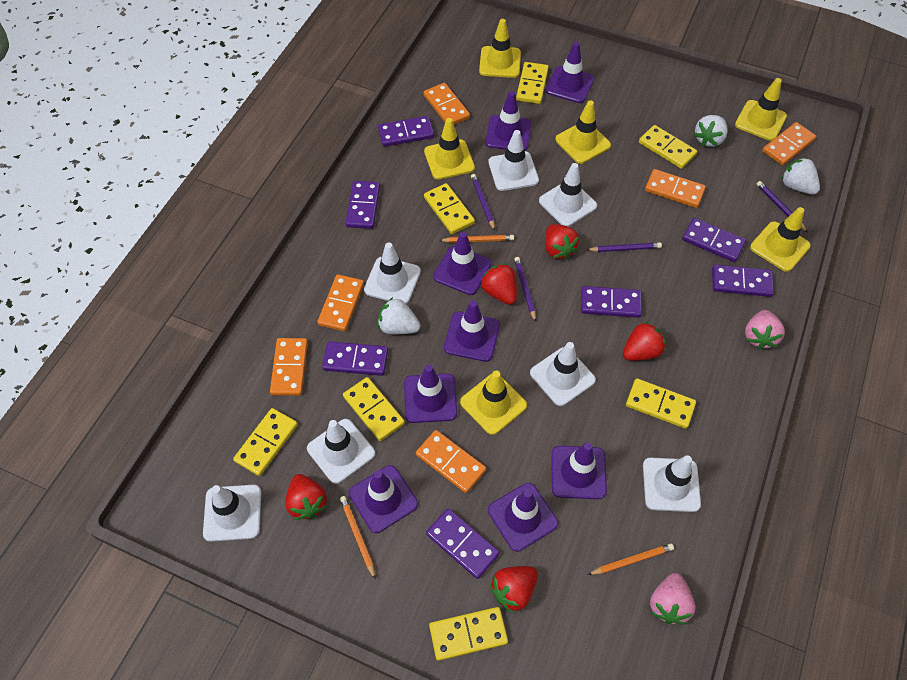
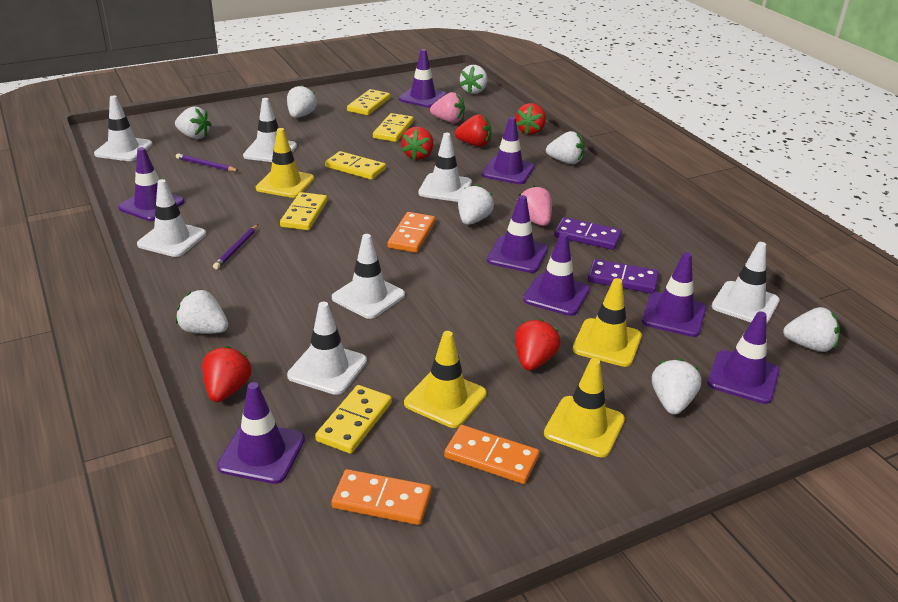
orange domino: [270,338,308,396] [317,274,364,331] [416,430,486,493] [424,83,470,125] [645,169,706,208] [762,122,816,165] = 6 -> [331,469,432,525] [388,212,435,253] [444,425,539,484] = 3
orange pencil: [340,496,376,580] [439,235,514,243] [588,544,674,575] = 3 -> none = 0
purple domino: [322,341,388,376] [346,181,380,229] [378,116,434,147] [426,508,500,579] [581,286,642,318] [682,218,746,262] [712,264,774,297] = 7 -> [554,217,622,250] [588,259,659,294] = 2
purple pencil: [471,174,495,230] [514,257,536,322] [587,242,662,252] [757,181,808,232] = 4 -> [176,153,239,171] [213,225,258,269] = 2
white strawberry: [378,297,421,334] [694,115,728,147] [781,157,820,195] = 3 -> [175,106,212,139] [176,290,228,334] [287,85,317,118] [458,184,494,225] [460,65,487,94] [546,131,584,164] [652,358,701,415] [783,307,840,352] = 8
yellow domino: [233,408,298,476] [343,377,405,441] [424,183,475,234] [429,607,508,661] [516,62,549,104] [626,378,696,429] [639,125,697,169] = 7 -> [280,192,327,230] [315,385,392,454] [325,151,386,180] [347,89,390,115] [373,113,413,142] = 5
yellow traffic cone: [424,118,475,180] [460,371,527,435] [479,19,521,78] [555,100,611,164] [735,78,787,141] [750,207,811,272] = 6 -> [256,128,314,198] [404,331,487,428] [544,358,625,457] [572,278,642,367] = 4

